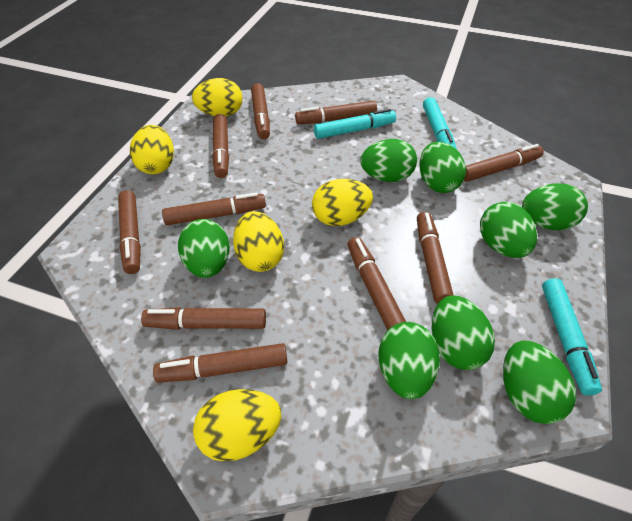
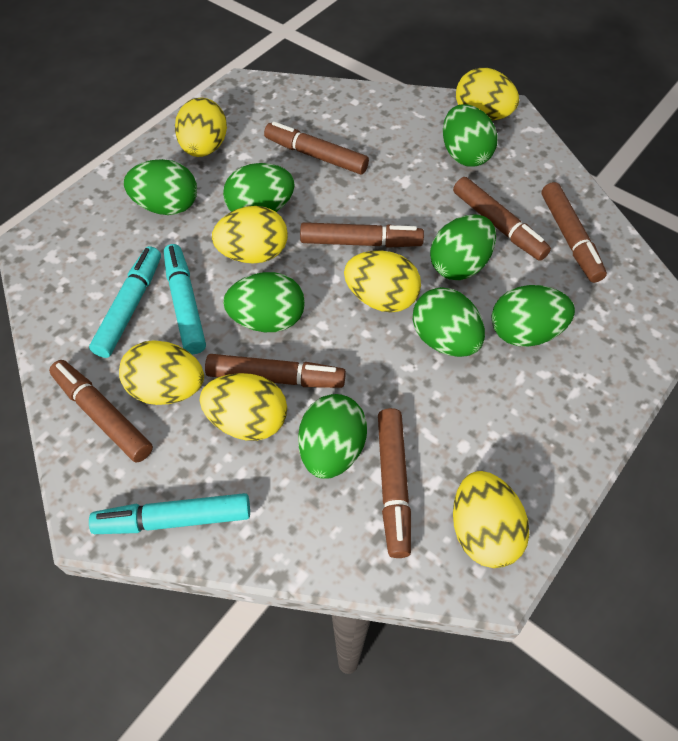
brown marker: [118,190,141,274] [141,307,266,330] [153,343,287,383] [162,192,266,225] [212,114,229,178] [251,83,270,139] [295,101,377,124] [348,237,406,331] [417,212,454,304] [464,144,544,182] = 10 -> [49,360,153,462] [205,354,346,388] [264,121,369,174] [300,222,424,248] [378,408,411,558] [453,177,551,261] [542,182,607,283] = 7
yellow egg: [130,125,174,174] [192,78,243,117] [193,389,282,462] [233,211,284,272] [312,179,373,226] = 5 -> [119,340,204,405] [175,98,227,157] [200,373,287,441] [212,206,288,264] [344,250,421,313] [453,471,529,568] [456,68,519,121] = 7

